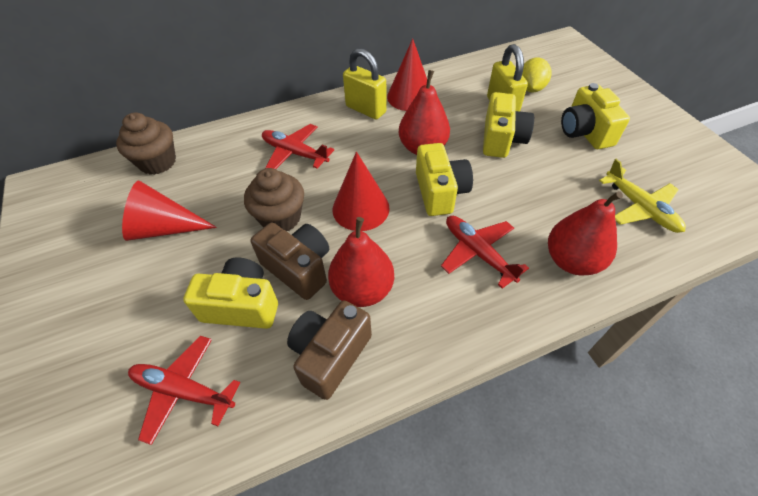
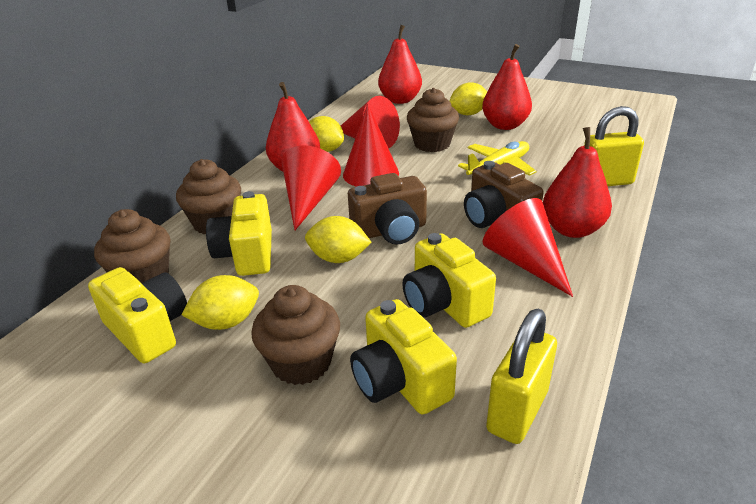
brown cupcake: [116,113,176,175] [244,168,304,231] = 2 -> [94,209,170,283] [176,159,241,234] [251,285,340,385] [407,88,459,152] = 4
red cone: [122,181,217,241] [333,152,390,231] [387,38,427,111] = 3 -> [282,145,341,230] [341,96,400,149] [343,104,399,187] [483,198,573,297] = 4
red pear: [328,217,394,307] [399,70,450,155] [548,191,623,276] = 3 -> [266,82,320,171] [378,25,422,104] [482,44,532,130] [543,127,612,238] = 4
red plane: [128,336,240,445] [262,124,334,169] [441,216,529,289] = 3 -> none = 0
yellow lemon: [522,58,551,92] = 1 -> [182,275,259,330] [305,216,372,263] [309,116,344,152] [449,82,487,115] = 4

